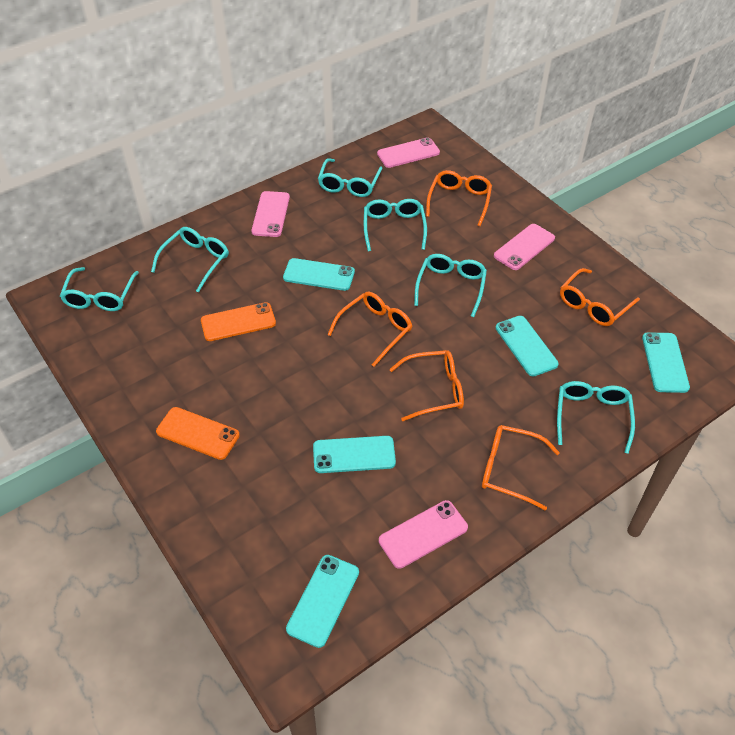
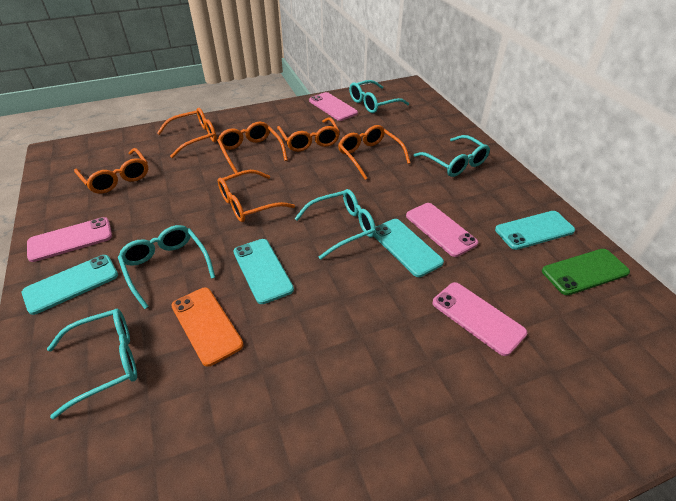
green phone: none = 0 -> [542,249,630,295] = 1
orange glasses: [328,292,412,367] [389,350,464,421] [426,170,492,226] [482,425,560,511] [560,268,640,326] = 5 -> [74,148,148,194] [157,108,217,158] [217,122,288,173] [218,170,295,222] [277,117,340,152] [338,125,410,180] = 6
orange phone: [156,407,240,460] [201,302,276,341] = 2 -> [171,287,244,367] = 1
turquoise glasses: [60,267,139,311] [151,227,229,293] [318,158,382,197] [364,199,427,251] [414,254,487,317] [557,381,635,454] = 6 -> [47,309,137,419] [118,225,215,309] [295,189,376,260] [349,80,409,113] [414,135,490,177] = 5
turquoise phone: [283,258,355,291] [286,555,359,648] [313,436,396,473] [495,316,559,377] [642,332,690,393] = 5 -> [22,255,118,315] [233,239,294,304] [374,219,444,277] [495,211,575,250] = 4

